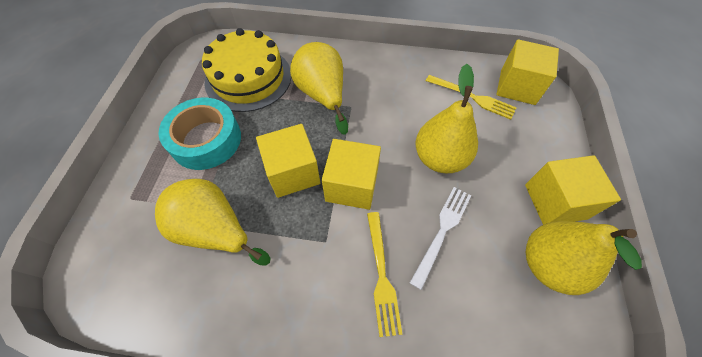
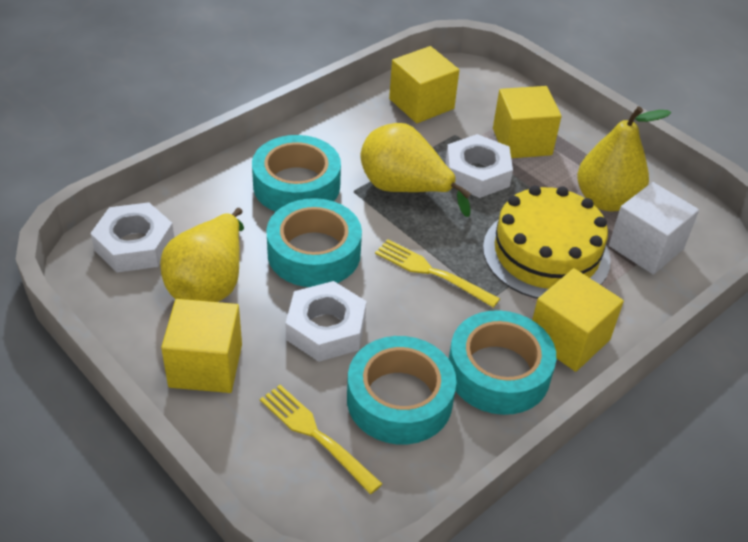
turquoise tape: [158,98,241,170] = 1 -> [252,135,341,212] [266,198,362,287] [347,336,456,444] [449,310,556,415] = 4
white cube: none = 0 -> [609,182,699,275] = 1
white fork: [410,187,471,290] = 1 -> none = 0
white nut: none = 0 -> [90,202,174,272] [286,281,366,362] [445,134,513,198] = 3
yellow pear: [155,179,271,266] [290,42,348,135] [416,64,478,173] [526,221,642,295] = 4 -> [160,208,244,302] [360,123,471,217] [577,106,671,212] = 3

